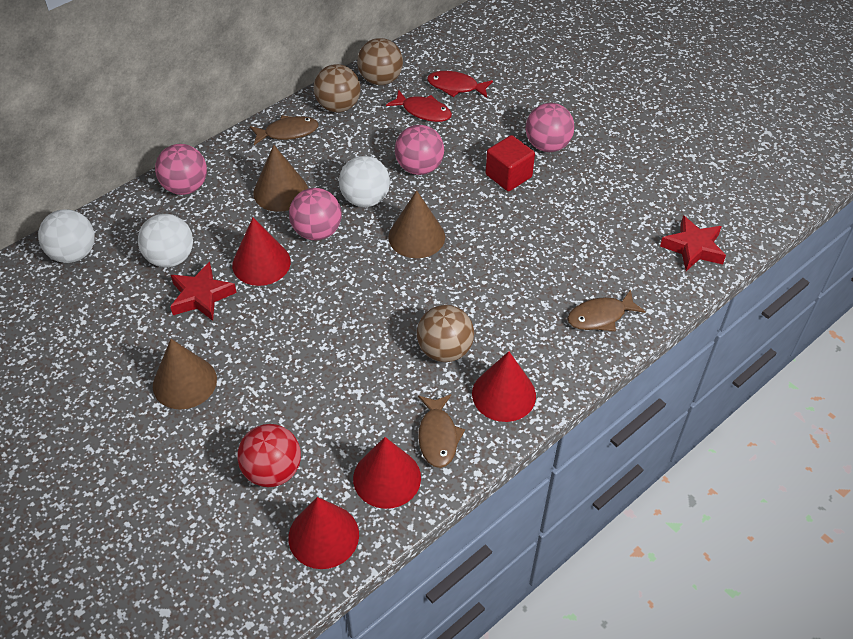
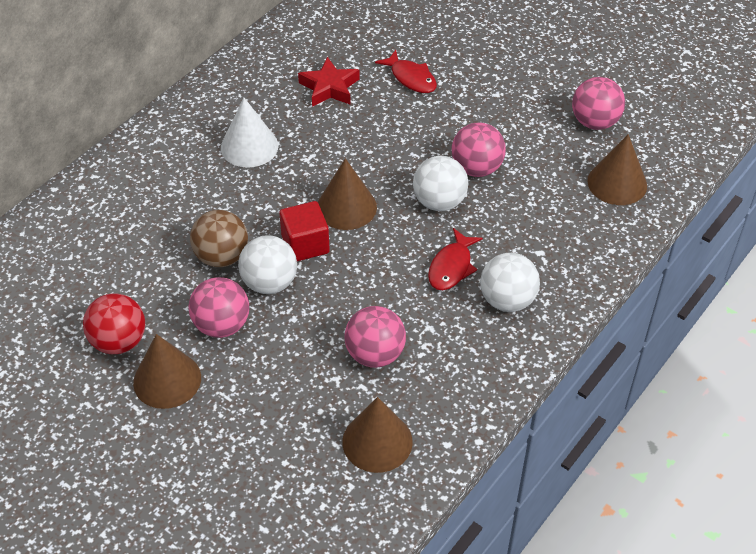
brown ball: [314,64,361,112] [357,38,403,85] [417,305,474,362] = 3 -> [190,210,248,267] = 1
brown cone: [153,339,217,409] [253,145,308,212] [388,190,445,258] = 3 -> [133,334,201,409] [318,158,377,230] [342,397,413,473] [587,134,647,205] = 4
brown fish: [250,115,319,145] [418,394,465,468] [567,289,646,331] = 3 -> none = 0
red cone: [232,217,291,286] [288,497,359,569] [353,437,421,509] [472,351,536,422] = 4 -> none = 0
red star: [170,262,237,321] [660,215,726,271] = 2 -> [298,57,360,107] = 1
white cone: none = 0 -> [221,98,278,168] = 1

